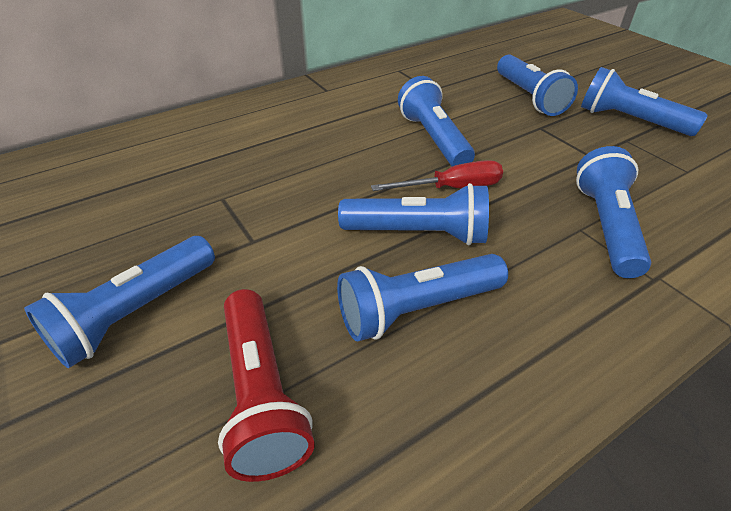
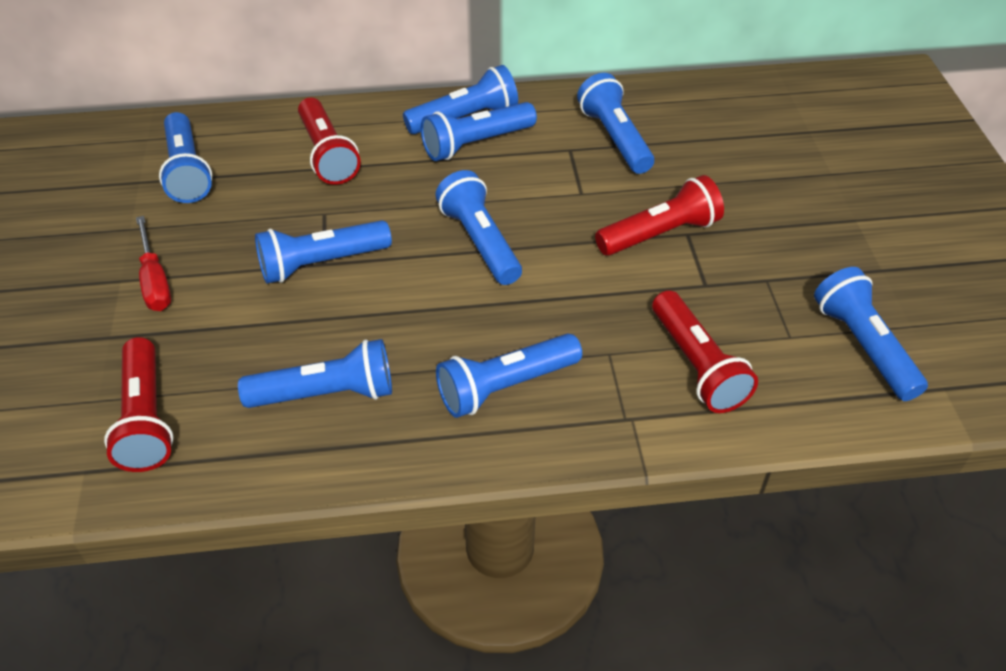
blue flashlight: [24,236,215,368] [337,254,508,342] [338,183,489,245] [398,76,475,167] [497,55,578,116] [576,146,651,278] [581,67,708,136] = 7 -> [159,112,212,203] [238,339,392,408] [255,220,392,283] [403,65,518,134] [421,102,537,161] [435,170,522,285] [436,334,582,418] [577,73,654,174] [814,267,928,401] = 9
red flashlight: [218,289,314,482] = 1 -> [104,337,173,472] [298,98,361,185] [595,175,724,256] [652,290,758,413] = 4

